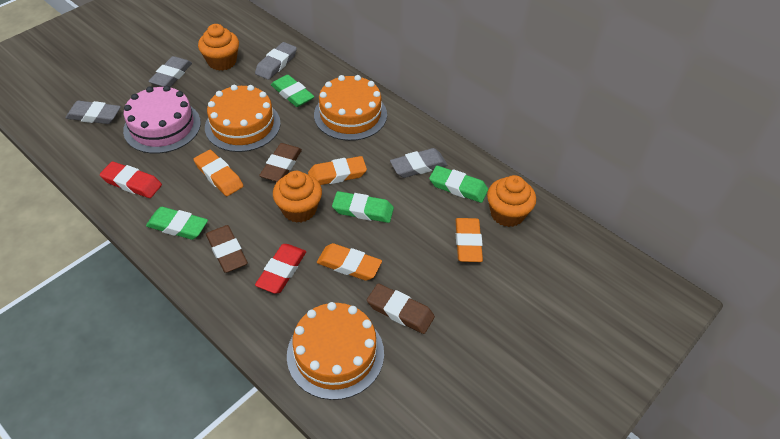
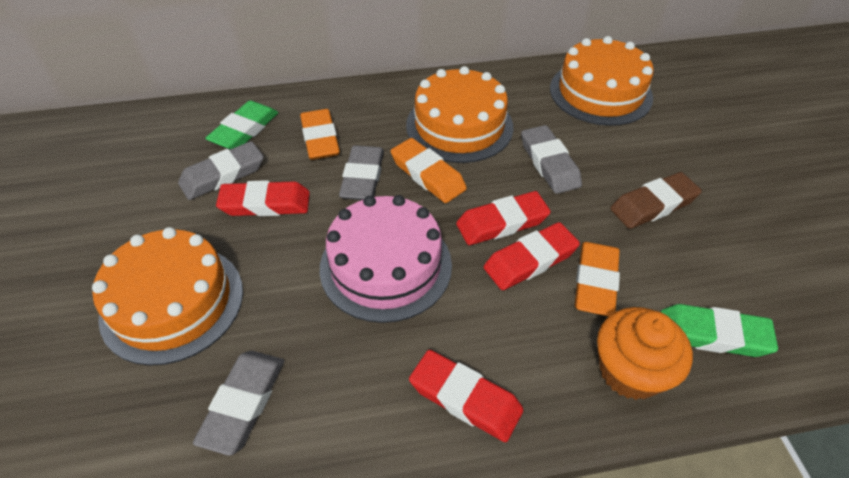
brown eraser: [206,225,248,273] [259,143,302,182] [367,283,435,334] = 3 -> [610,172,702,229] = 1
green eraser: [146,207,208,240] [271,75,315,107] [332,191,394,223] [429,166,488,203] = 4 -> [205,101,279,149] [660,304,778,357] = 2
orange cupcake: [198,24,239,71] [273,171,322,223] [487,175,536,227] = 3 -> [597,307,693,400] = 1
orange eraser: [194,150,243,196] [308,156,367,185] [317,243,382,281] [456,218,483,262] = 4 -> [300,109,340,160] [391,138,467,203] [575,242,620,317] = 3
red eraser: [100,161,162,198] [255,244,306,294] = 2 -> [216,180,310,216] [409,350,524,442] [456,191,551,245] [483,222,580,290] = 4

